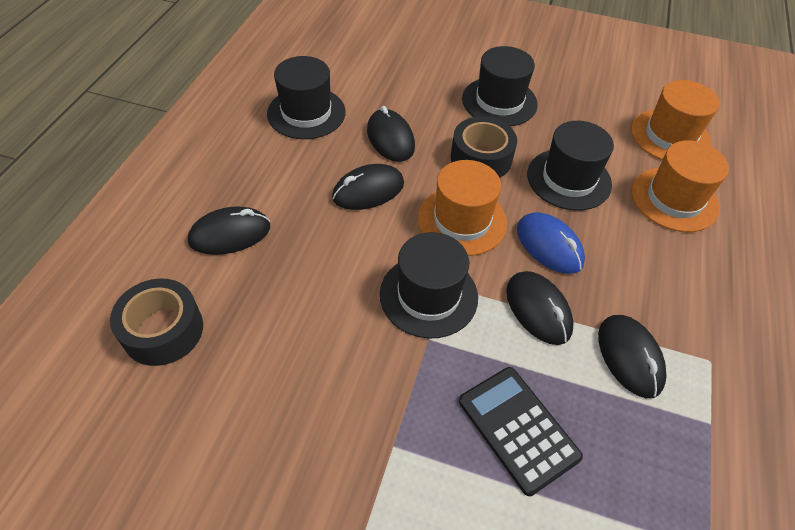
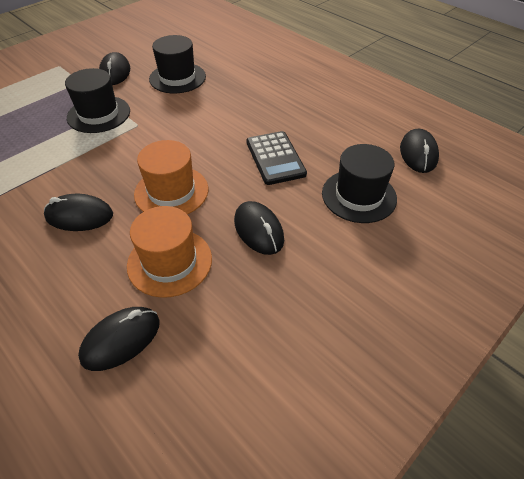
black hat: [267,56,346,139] [380,232,478,339] [462,46,538,126] [527,121,614,211] = 4 -> [65,68,130,133] [149,35,206,93] [322,144,397,223] = 3
black tape: [110,278,203,366] [451,116,517,178] = 2 -> none = 0
blue mouse: [517,212,585,274] = 1 -> none = 0
orange hat: [418,160,507,256] [631,80,720,160] [631,140,729,232] = 3 -> [127,206,212,298] [134,140,208,215] = 2

